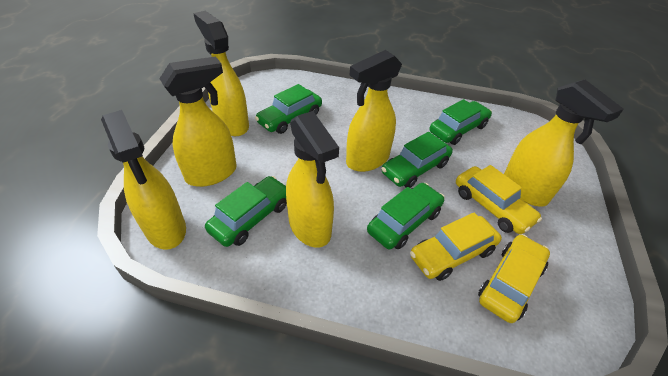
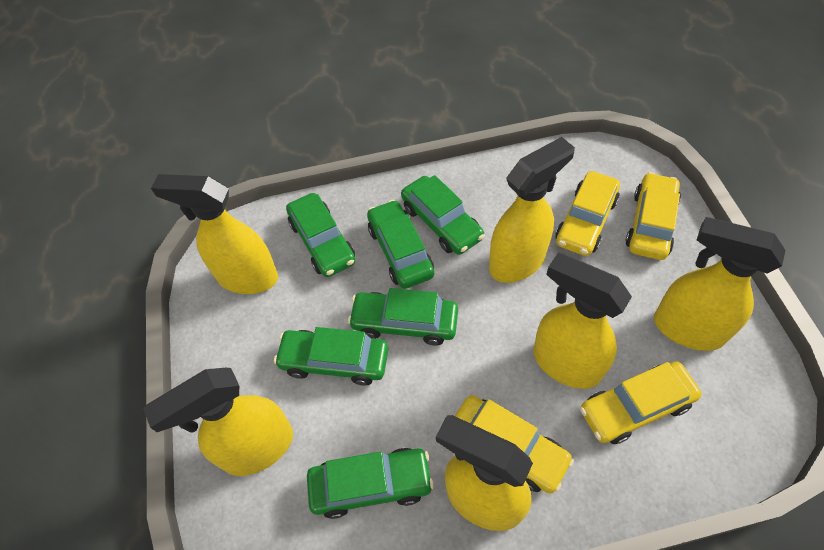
green car: [205,176,287,247] [255,84,322,134] [367,183,445,249] [381,132,453,188] [430,99,492,145] = 5 -> [274,327,388,386] [286,193,356,277] [307,448,434,519] [348,288,458,345] [367,200,434,289] [401,175,485,255] = 6
yellow car: [410,212,502,281] [456,165,542,234] [478,234,550,323] = 3 -> [455,395,574,494] [555,171,620,256] [580,361,702,444] [625,172,681,260] = 4

